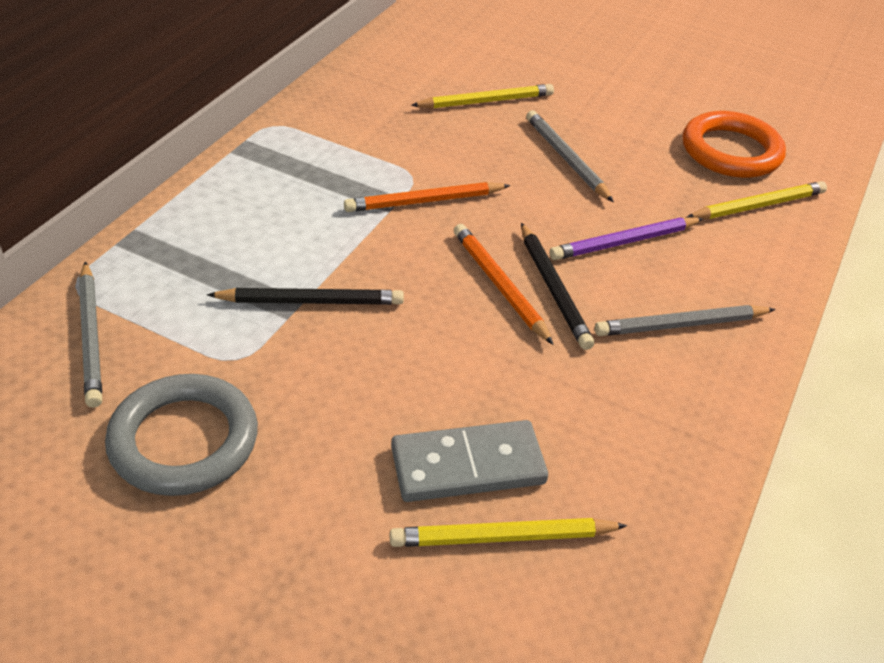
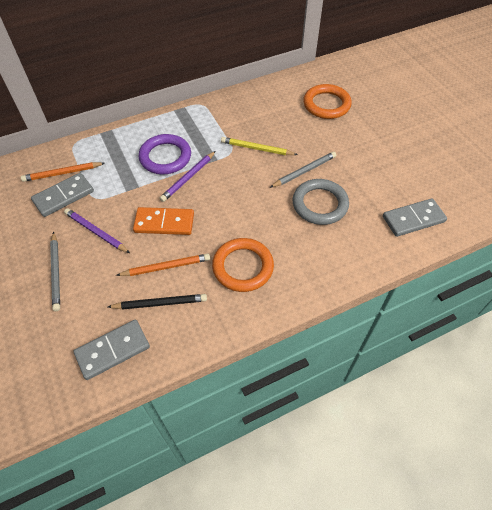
black pencil: [207,288,404,305] [521,223,594,350] = 2 -> [108,294,207,310] = 1
grey domino: [391,420,548,502] = 1 -> [31,173,94,217] [74,320,150,380] [383,198,447,237] = 3
grey pencil: [79,261,102,408] [526,110,614,202] [595,305,775,336] = 3 -> [50,232,60,311] [270,152,336,188] = 2
orange domino: none = 0 -> [133,207,194,235] = 1
orange ring: [683,111,786,178] = 1 -> [212,238,274,292] [303,84,352,119] = 2
purple pencil: [549,217,704,260] = 1 -> [64,208,130,253] [160,151,216,202] = 2
purple ring: none = 0 -> [138,134,191,174] = 1
yellow pencil: [390,518,627,547] [411,84,554,109] [687,181,827,219] = 3 -> [221,137,298,155] = 1

